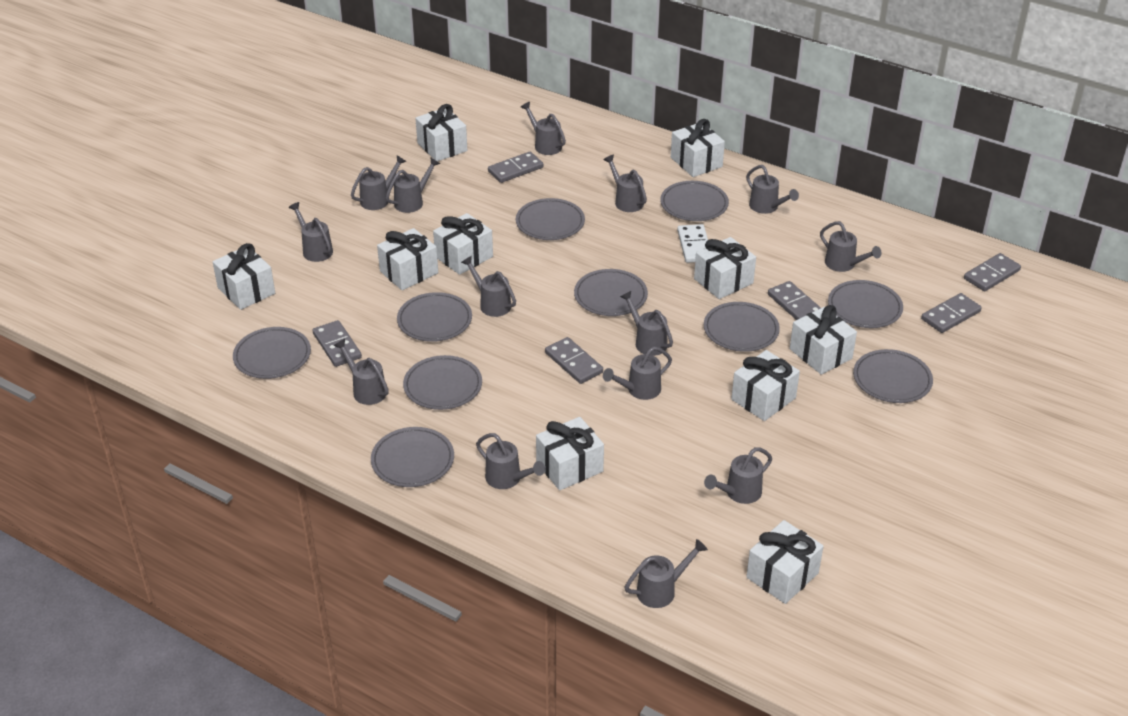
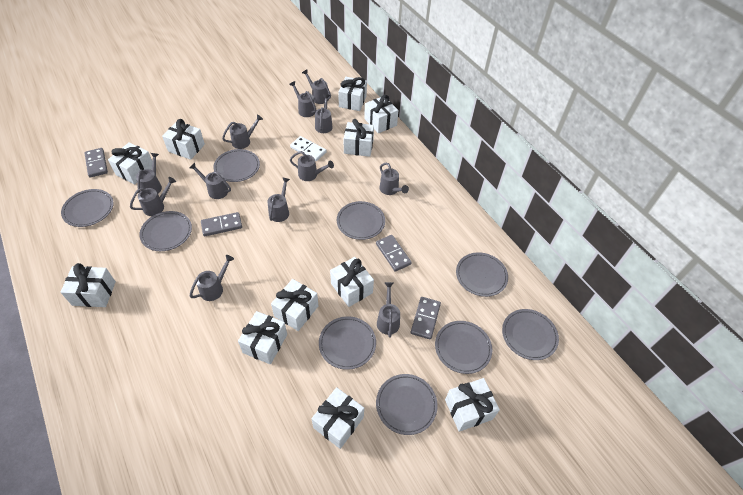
grey domino: [313,320,362,367] [488,152,543,183] [545,337,603,384] [768,281,821,320] [921,293,982,333] [964,253,1021,291] = 6 -> [84,148,108,178] [201,212,242,236] [376,235,412,272] [411,297,441,340] = 4
grey plate: [233,327,311,379] [371,427,454,487] [397,292,472,342] [403,355,482,410] [516,198,585,240] [574,269,648,316] [660,181,729,221] [704,302,780,352] [828,280,903,328] [853,349,933,403] = 10 -> [61,189,114,227] [139,211,192,251] [214,149,260,182] [319,316,376,370] [337,201,385,240] [376,374,438,435] [435,321,492,374] [456,252,508,297] [502,309,559,360] = 9
grey watering can: [288,202,333,262] [334,339,389,405] [351,155,406,210] [386,157,440,213] [461,256,516,317] [476,433,545,489] [521,102,566,155] [603,155,647,212] [603,347,672,400] [620,291,673,356] [624,539,708,608] [704,447,772,504] [746,165,799,214] [820,221,881,272] = 14 -> [130,177,176,216] [136,153,162,193] [189,163,231,199] [190,255,234,301] [222,114,263,149] [268,177,290,222] [289,81,316,117] [290,151,334,181] [302,69,331,104] [315,94,333,133] [377,282,400,338] [379,163,409,195] = 12
white gift: [213,243,275,310] [377,228,438,290] [415,104,467,161] [433,213,493,275] [536,417,604,490] [671,119,725,177] [694,237,756,299] [731,350,800,421] [746,520,824,604] [790,305,857,375] = 10 -> [60,263,116,307] [108,142,153,184] [162,119,205,160] [238,311,287,364] [271,279,318,331] [312,387,364,449] [330,257,374,307] [338,77,367,111] [344,119,374,157] [364,95,399,133] [445,378,500,432] = 11

